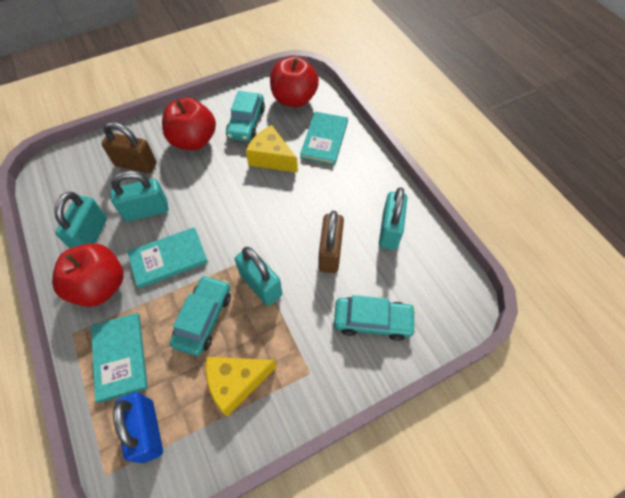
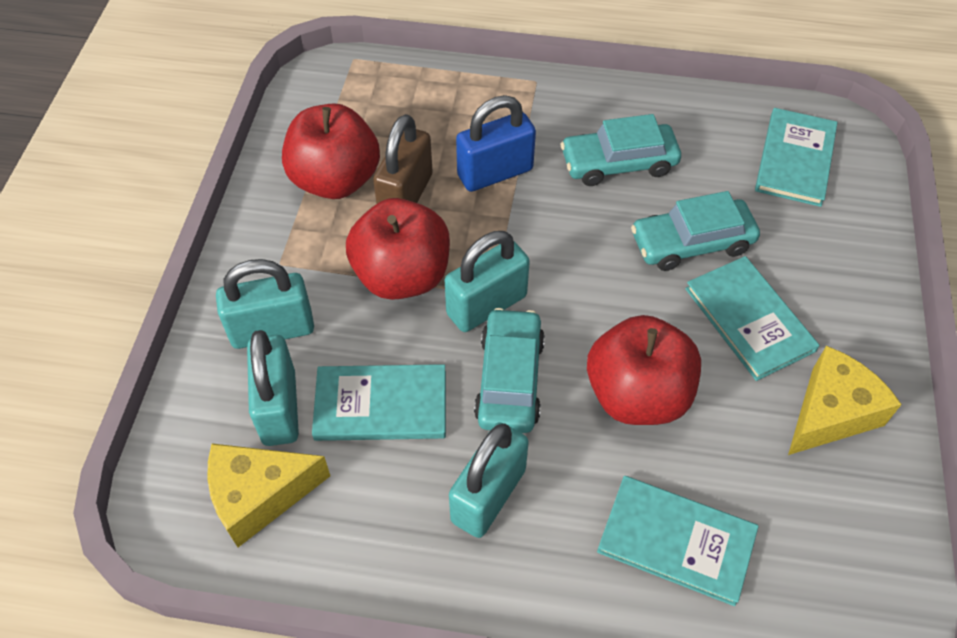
brown padlock: [101,122,157,173] [318,211,344,273] = 2 -> [373,114,432,204] = 1
turquoise book: [91,313,148,403] [127,227,208,288] [300,112,348,165] = 3 -> [312,364,446,441] [597,476,759,606] [685,256,820,381] [755,108,838,207] = 4

